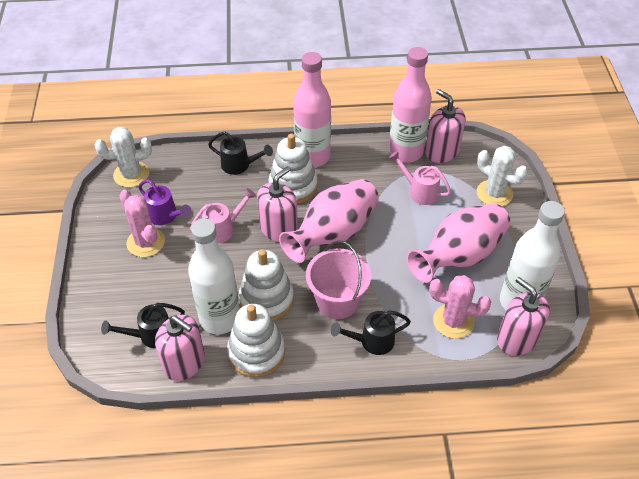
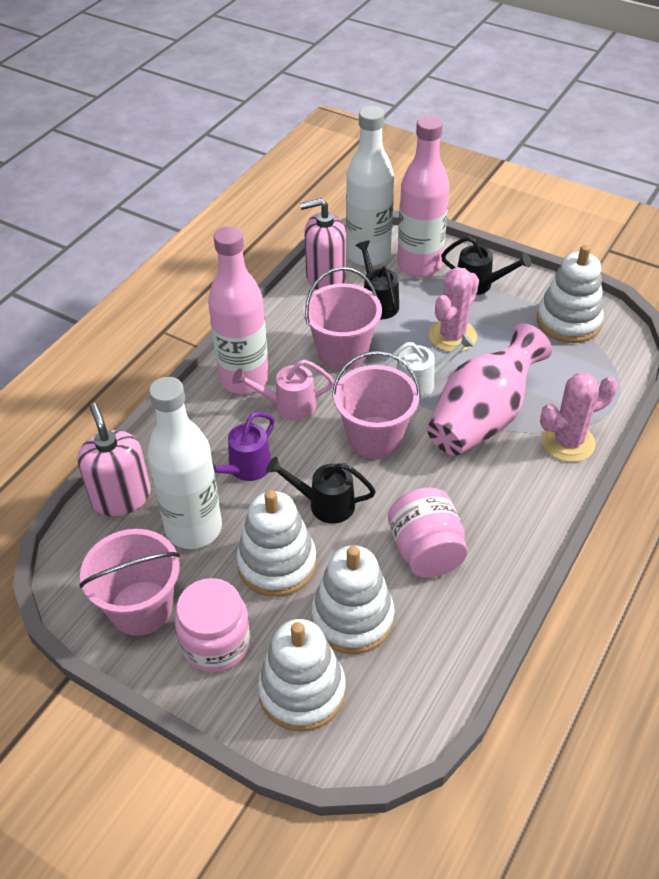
pink bucket: [306,241,371,319] = 1 -> [79,529,180,636] [303,267,382,370] [332,351,421,458] = 3
pink jar: none = 0 -> [175,578,251,672] [388,487,468,578] = 2
pink soap dispenser: [155,315,205,381] [257,166,298,242] [425,89,466,163] [497,277,550,356] = 4 -> [77,403,151,516] [300,198,346,290] = 2
pink vase: [279,179,379,263] [407,203,510,283] = 2 -> [427,323,552,456] = 1
pink watering can: [190,188,256,243] [389,151,451,205] = 2 -> [232,359,334,420] = 1
white cactus: [94,127,152,188] [477,146,528,206] = 2 -> none = 0
white stacking toy: [227,304,285,378] [239,249,294,321] [268,134,318,204] = 3 -> [236,490,317,597] [258,619,346,732] [311,545,395,654] [537,245,604,343] = 4
white watering can: none = 0 -> [382,333,474,399] = 1

